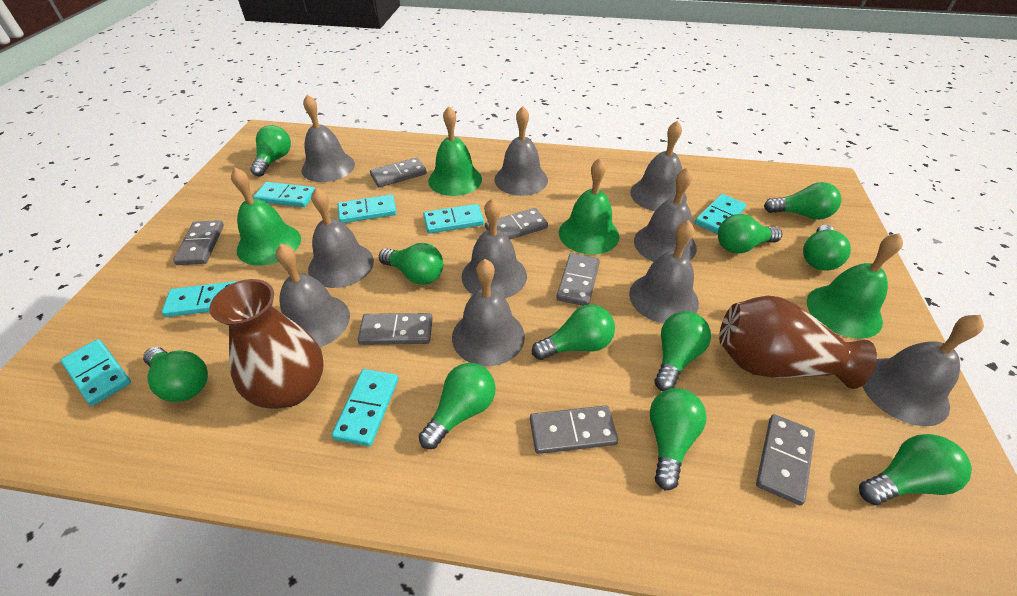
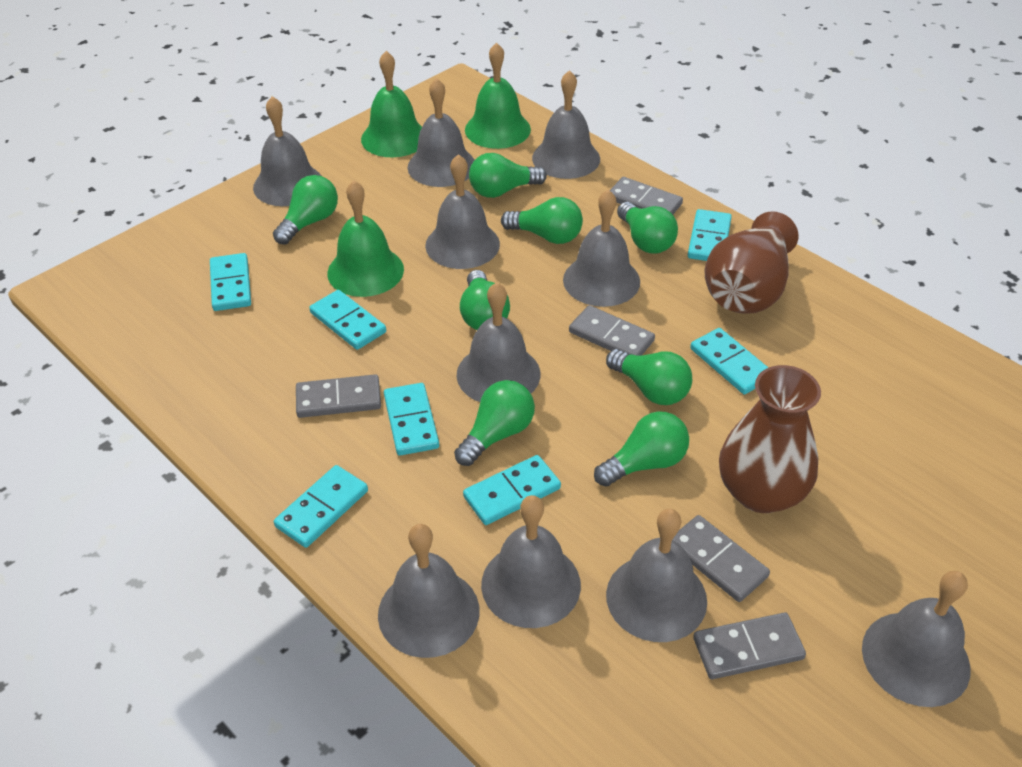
green bell: [231,168,301,266] [428,106,482,196] [559,158,619,255] [806,233,903,339] = 4 -> [327,180,404,297] [361,51,422,157] [465,42,531,149] = 3
green light bulb: [143,347,208,402] [250,125,291,176] [379,243,443,285] [419,363,495,449] [532,304,615,360] [650,388,707,490] [655,311,711,391] [718,214,782,254] [764,182,842,220] [803,225,851,271] [859,434,972,505] = 11 -> [273,175,338,245] [454,380,535,466] [460,270,510,330] [469,153,547,198] [501,197,583,244] [594,411,689,487] [606,349,692,405] [617,202,678,254] = 8
grey domino: [173,220,224,265] [358,313,433,345] [370,157,427,187] [485,208,548,239] [530,405,618,454] [556,253,600,306] [756,414,815,506] = 7 -> [296,374,381,418] [569,305,655,356] [610,177,683,214] [673,515,770,602] [693,613,806,679] = 5

